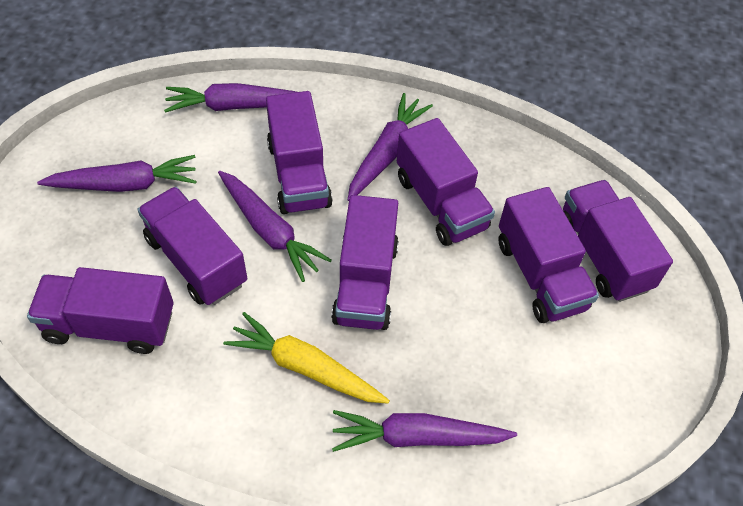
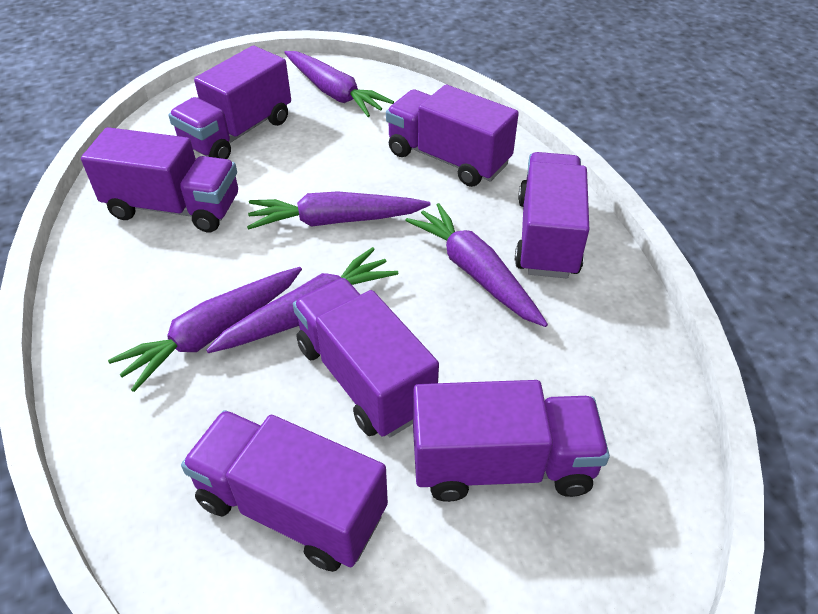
yellow carrot: [223,312,390,404] = 1 -> none = 0

